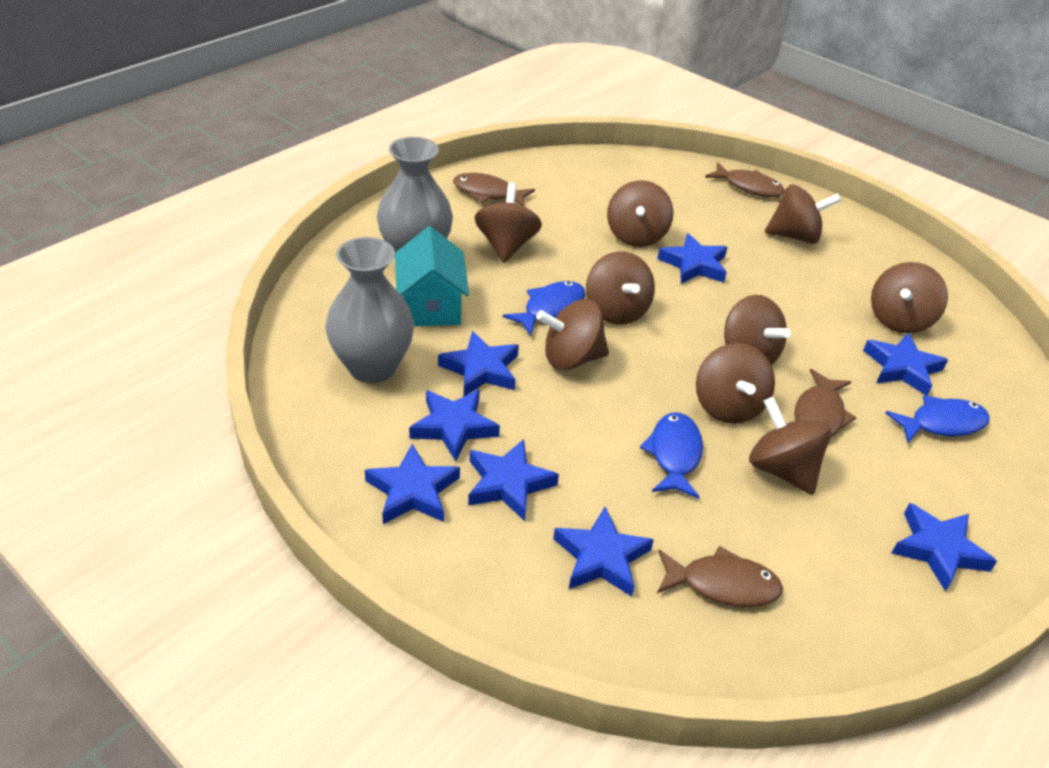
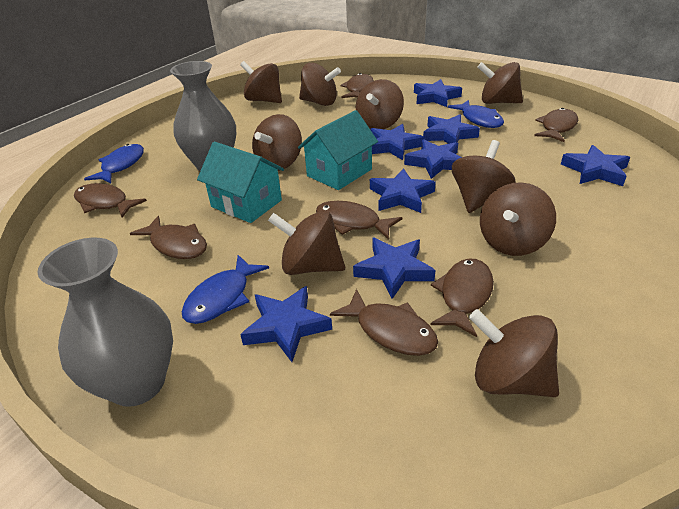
brown fish: [453,173,535,206] [657,546,783,607] [705,162,785,197] [794,369,857,437] = 4 -> [74,183,147,217] [130,216,207,259] [316,201,402,240] [330,289,438,356] [340,73,374,98] [431,259,494,337] [534,108,578,142] = 7
turquoise house: [395,226,469,326] = 1 -> [197,142,284,223] [298,110,378,190] = 2

